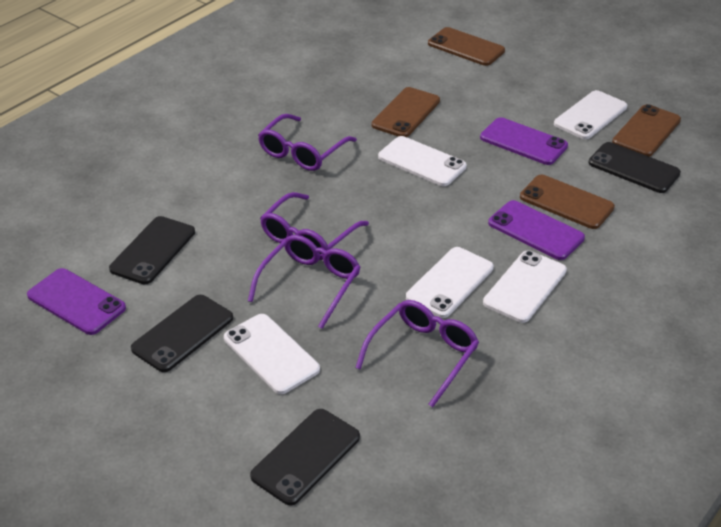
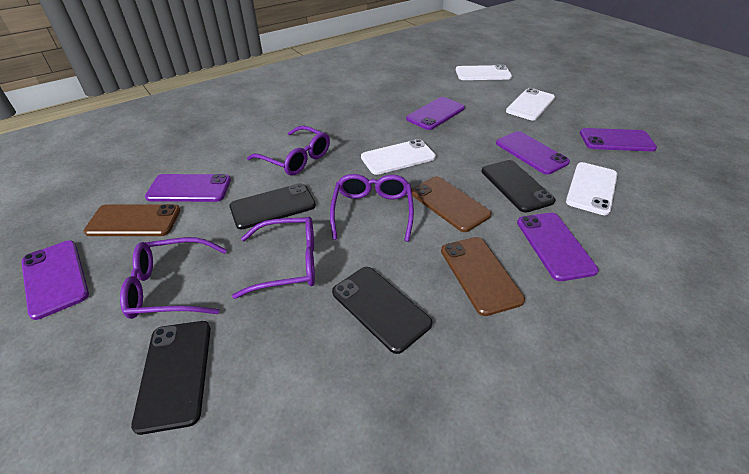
brown phone: [371,87,440,137] [428,27,505,66] [520,175,615,229] [612,104,681,156] = 4 -> [83,204,180,236] [411,176,491,232] [441,237,525,316] = 3
purple phone: [27,268,126,335] [480,117,568,165] [488,200,585,260] = 3 -> [21,241,89,320] [145,174,231,202] [406,97,465,130] [496,131,570,175] [517,213,599,281] [580,128,657,151] = 6
white phone: [224,314,320,394] [378,136,467,186] [406,247,494,318] [483,250,567,323] [554,90,627,139] = 5 -> [361,139,436,175] [456,65,512,80] [506,88,555,121] [566,162,618,215] = 4

